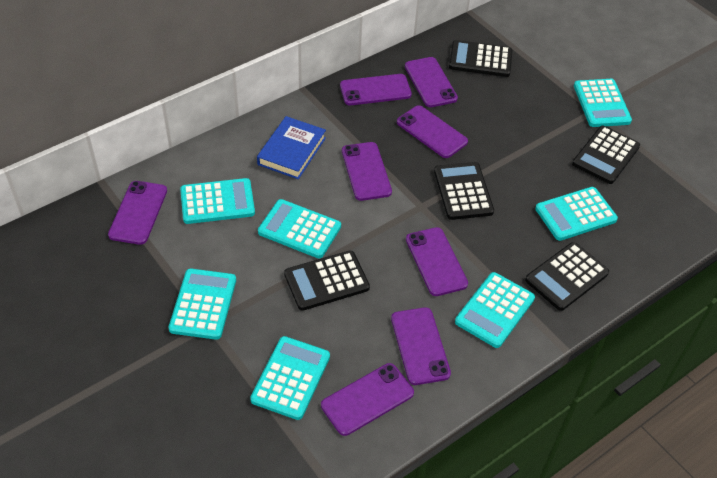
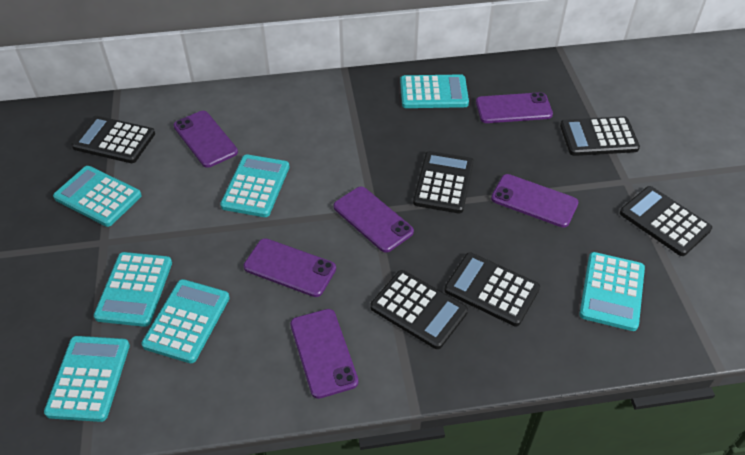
black calculator: [284,251,370,311] [434,162,494,220] [449,40,512,77] [525,242,609,311] [572,126,640,184] = 5 -> [71,116,155,163] [370,270,468,349] [413,151,474,213] [444,252,540,326] [560,116,640,156] [620,186,712,256] = 6
blue book: [257,116,326,179] = 1 -> none = 0
purple phone: [108,181,167,245] [321,363,414,436] [340,74,412,105] [342,142,392,201] [391,307,451,385] [397,105,468,158] [405,57,458,107] [406,227,468,296] = 8 -> [173,111,238,168] [244,238,336,297] [290,309,358,399] [333,187,414,253] [476,92,553,123] [491,174,578,228] = 6

